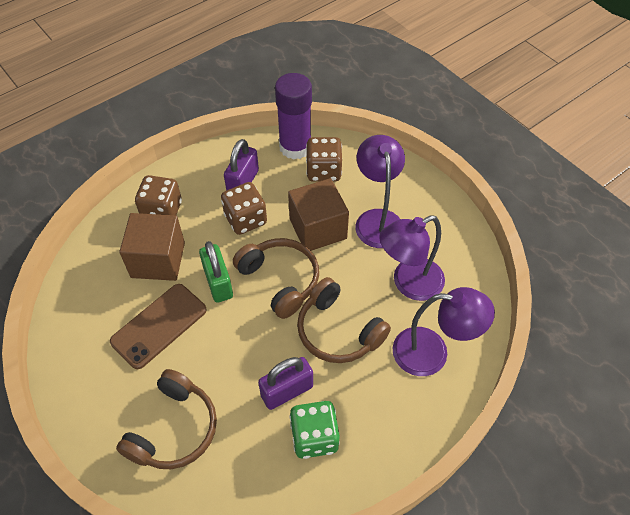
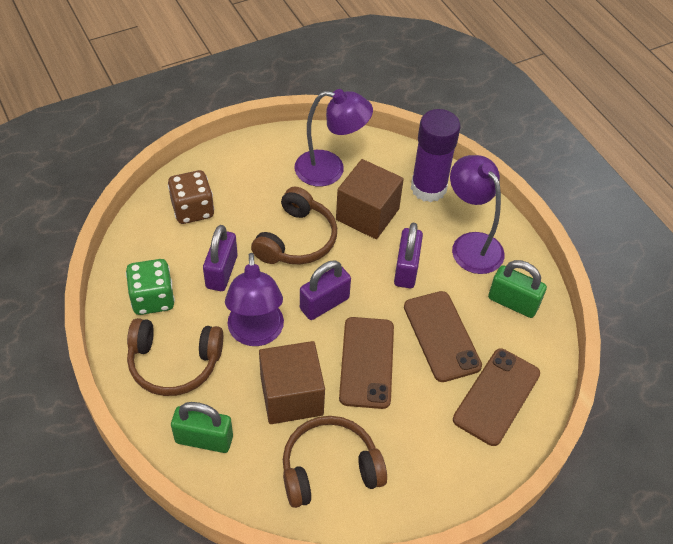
brown dice: [135,175,182,215] [221,182,267,235] [306,137,342,182] = 3 -> [168,170,214,224] = 1
brown phone: [110,284,207,369] = 1 -> [339,317,394,409] [404,291,482,382] [453,349,540,446] = 3
green padlock: [199,241,233,303] = 1 -> [171,402,233,453] [488,260,547,318] = 2
purple padlock: [224,139,259,191] [258,357,313,410] = 2 -> [203,225,237,291] [300,260,351,320] [394,223,423,288] = 3

